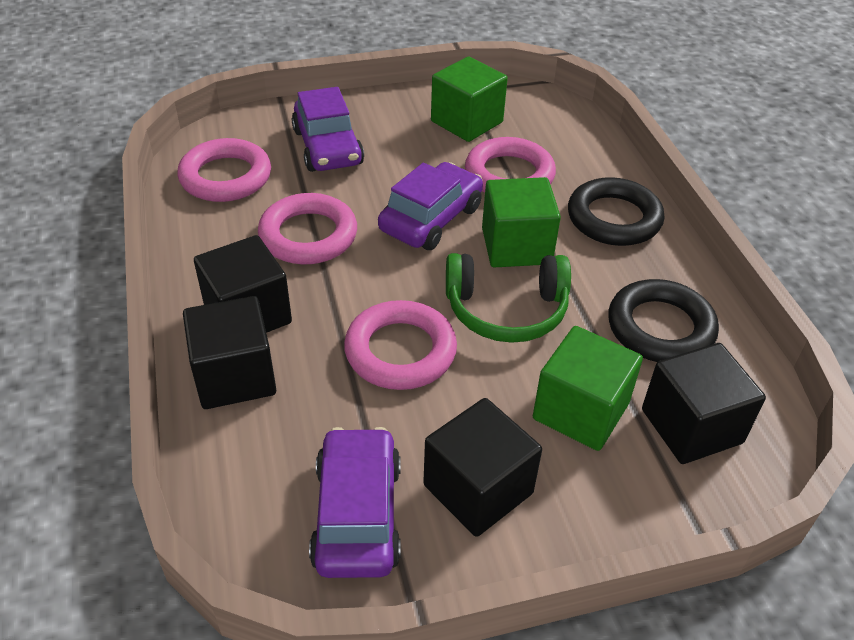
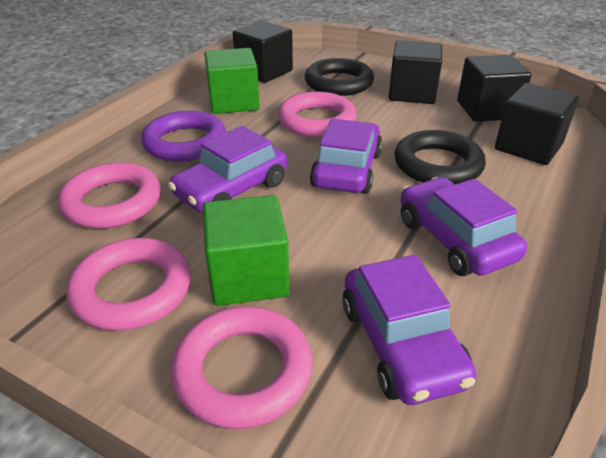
green cube: [431,57,508,142] [482,177,561,268] [533,326,643,451] = 3 -> [203,195,289,306] [204,48,260,114] = 2
green headphones: [446,253,571,343] = 1 -> none = 0
purple car: [292,87,364,172] [309,427,401,578] [378,162,483,250] = 3 -> [168,126,287,213] [310,118,383,194] [342,255,476,405] [401,177,527,276] = 4
purple ring: none = 0 -> [141,111,226,162] = 1

